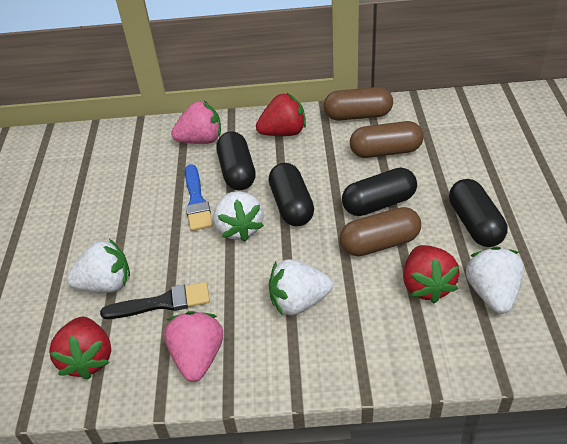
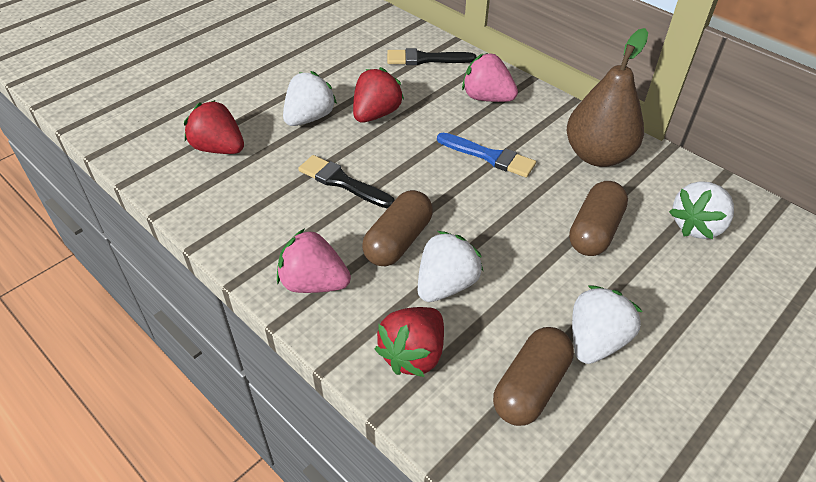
black brush: [100,282,210,319] = 1 -> [298,155,395,209] [387,48,476,65] = 2
black capsule: [217,131,256,190] [269,163,314,226] [342,168,417,216] [449,179,507,247] = 4 -> none = 0
brown pear: none = 0 -> [567,28,648,167] = 1

